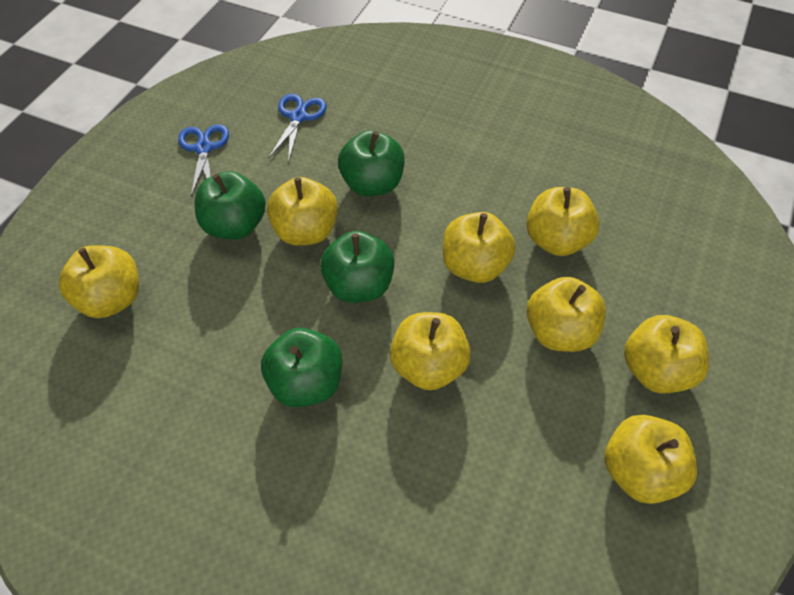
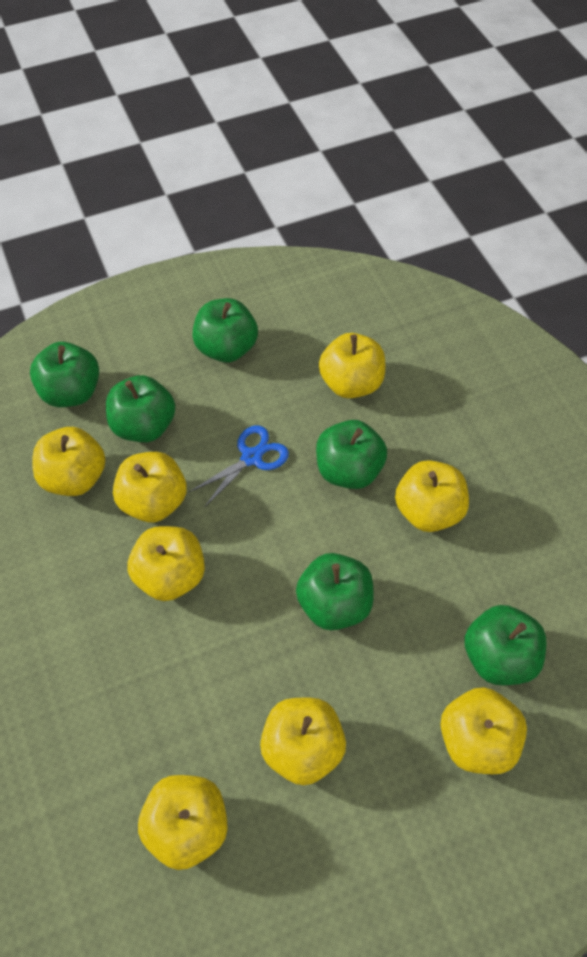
blue scissors: [178,124,229,196] [269,94,327,162] = 2 -> [189,425,289,508] = 1
green apple: [195,171,266,239] [261,328,342,407] [320,231,395,303] [338,130,405,196] = 4 -> [30,342,99,407] [106,375,175,442] [192,298,258,362] [296,553,374,630] [316,420,387,489] [464,605,547,685] = 6

